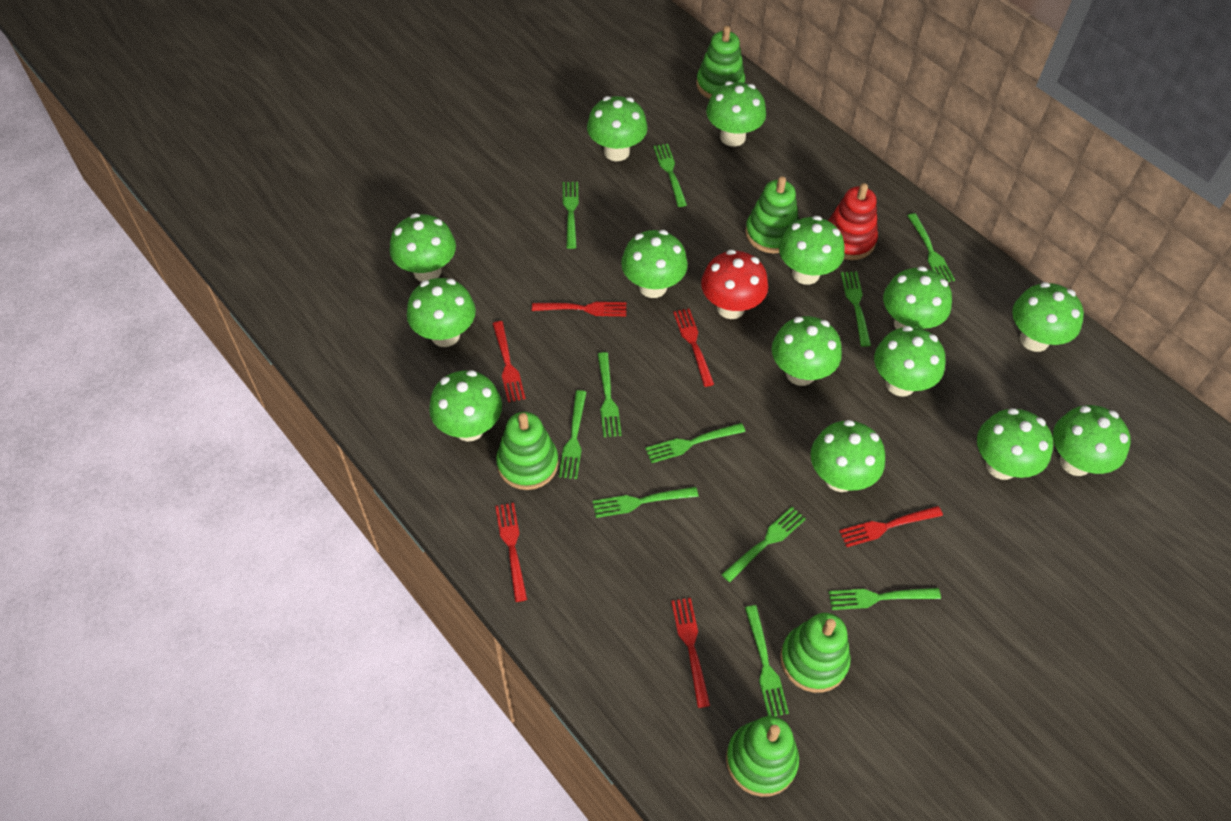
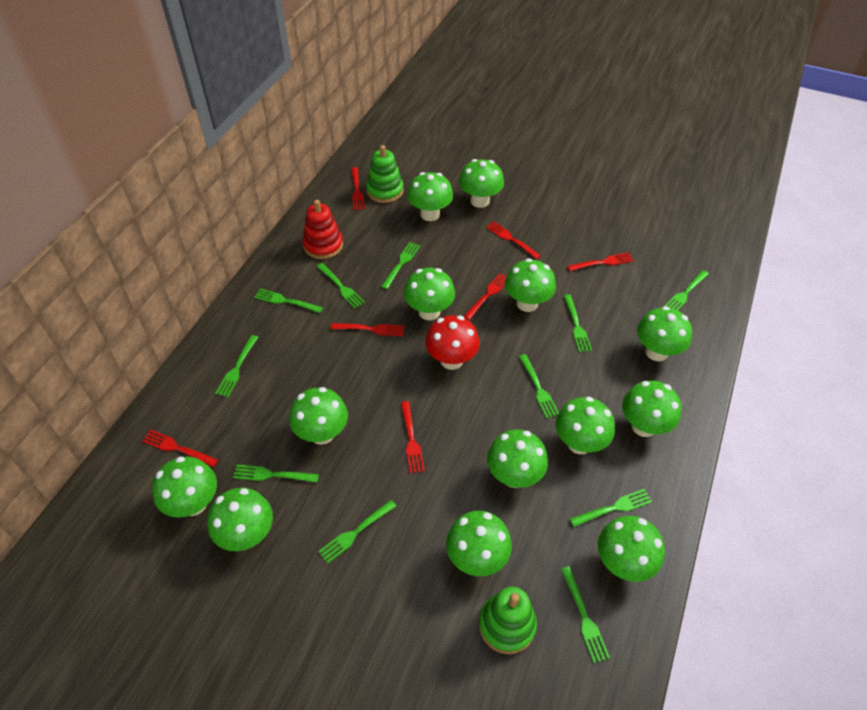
green mushroom: [390,213,456,282] [407,278,476,347] [429,370,502,442] [587,96,648,161] [621,230,688,298] [706,81,766,147] [772,316,842,386] [779,216,845,285] [810,420,885,492] [874,326,945,396] [883,266,952,329] [977,408,1053,480] [1012,282,1084,352] [1053,405,1131,476] = 14 -> [152,456,217,517] [207,488,273,551] [289,387,348,445] [404,268,455,320] [407,172,453,221] [446,511,512,576] [459,159,504,208] [487,430,548,488] [505,258,556,312] [556,397,615,454] [598,516,665,582] [622,381,681,437] [637,306,692,361] = 13
green stacking toy: [496,412,558,490] [696,26,745,99] [726,716,799,797] [745,176,799,253] [780,613,851,693] = 5 -> [366,145,404,203] [479,587,537,654] = 2
red fork: [492,321,525,402] [495,503,527,602] [532,302,626,316] [671,598,710,708] [673,309,714,387] [839,506,943,547] = 6 -> [142,430,218,467] [331,323,405,336] [351,167,365,210] [401,401,425,473] [463,273,507,320] [486,221,541,260] [567,252,634,271] = 7

